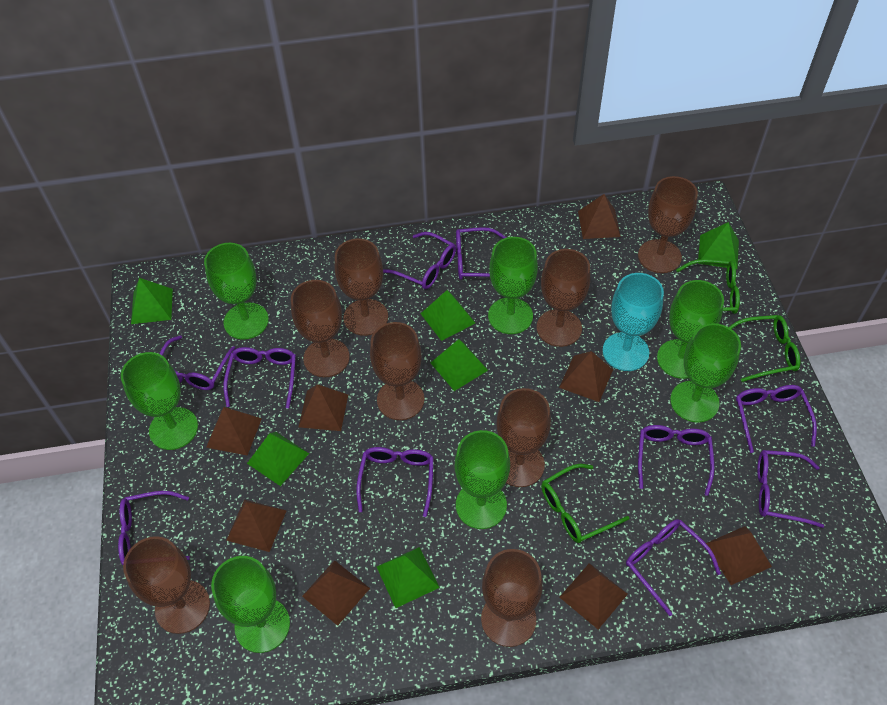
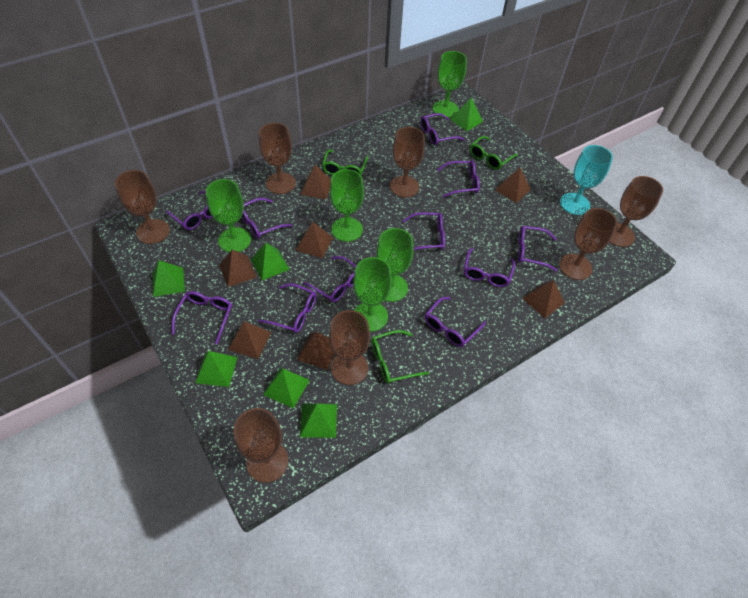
brown goblet: [123,536,210,634] [291,280,350,377] [335,238,388,336] [370,322,425,420] [481,549,543,647] [496,388,551,487] [537,249,590,347] [638,176,698,273] = 8 -> [115,170,170,244] [234,408,288,483] [259,123,296,194] [329,310,370,385] [390,127,425,198] [559,208,617,280] [609,176,663,247] = 7
brown pyramid: [206,407,262,456] [226,500,287,552] [299,384,348,431] [302,560,370,626] [559,351,613,402] [559,563,628,629] [578,194,621,239] [706,526,772,585] = 8 -> [219,249,257,287] [228,321,272,359] [296,222,333,258] [297,332,335,370] [300,165,331,199] [495,168,531,203] [522,280,565,318] = 7
green goblet: [121,352,198,450] [204,243,269,340] [211,556,290,653] [455,430,510,529] [488,237,538,334] [657,280,724,379] [670,323,741,423] = 7 -> [206,179,251,252] [330,169,364,242] [353,257,392,332] [376,228,413,302] [433,51,467,118] = 5
purple glasses: [118,491,190,565] [160,335,235,390] [224,347,296,409] [356,447,434,517] [383,232,456,289] [456,227,507,280] [626,519,721,616] [638,425,715,496] [736,385,817,453] [757,450,824,528] = 10 -> [166,191,213,230] [172,291,232,344] [241,198,292,239] [258,284,316,333] [302,256,356,302] [403,212,445,250] [420,113,465,145] [425,297,486,347] [437,161,480,198] [464,248,515,287] [518,226,557,271] = 11

